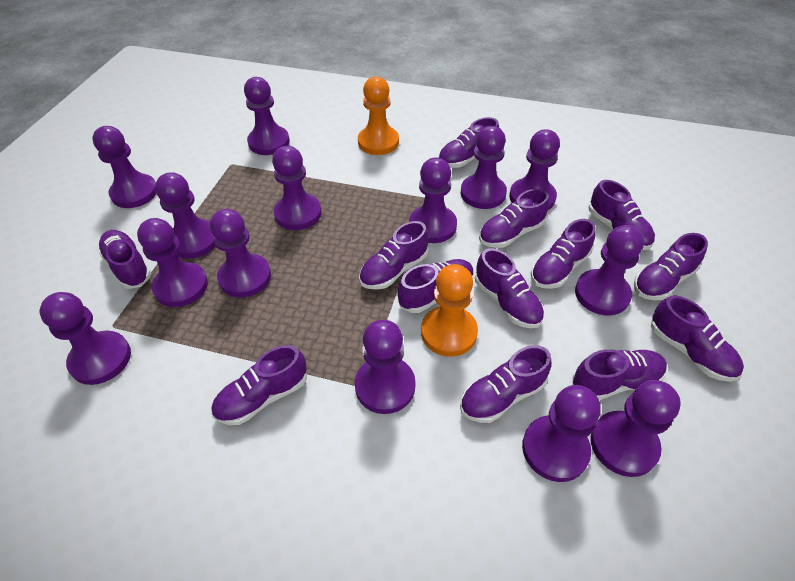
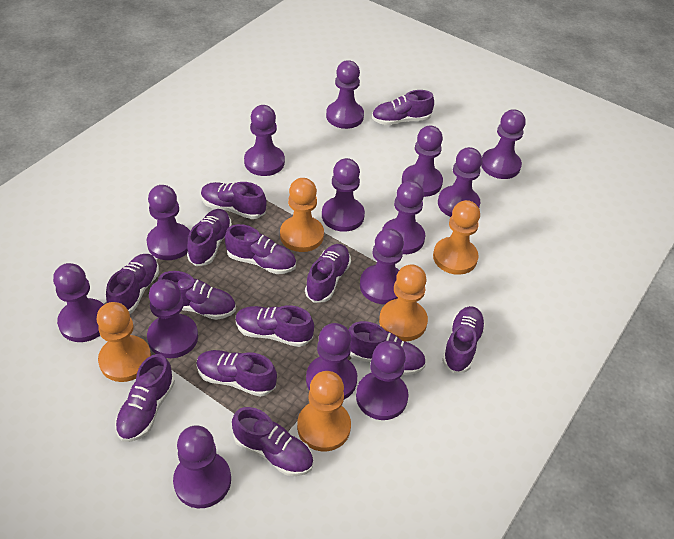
orange pawn: [358,76,399,155] [421,264,478,357] = 2 -> [97,302,151,382] [280,178,324,252] [297,371,351,452] [379,264,428,341] [433,200,480,275] = 5

